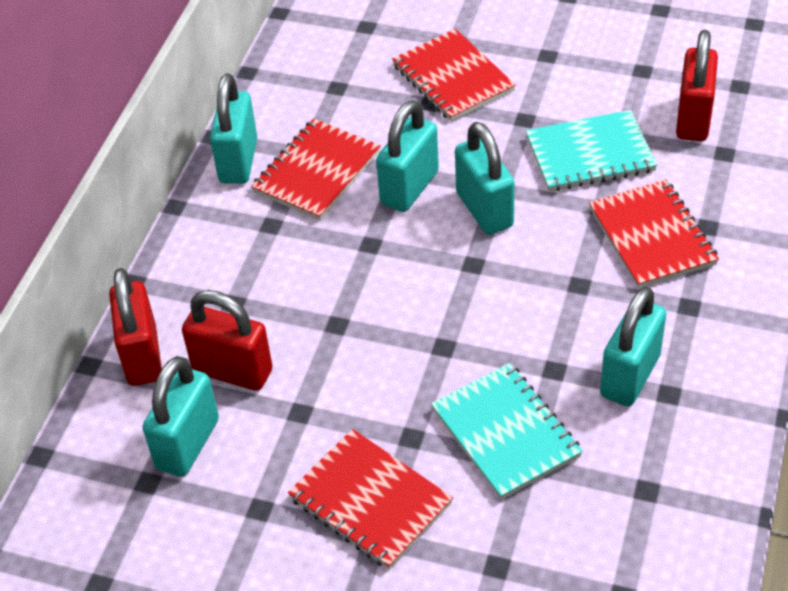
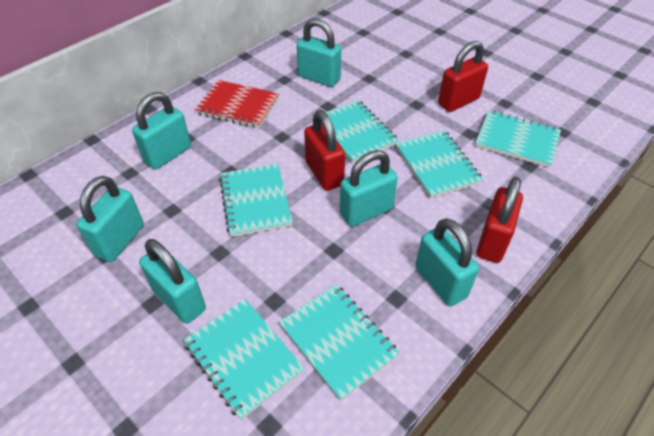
red notebook: [251,119,381,221] [288,429,453,570] [392,29,516,121] [589,179,719,288] = 4 -> [195,80,280,128] = 1
turquoise notebook: [431,363,583,500] [526,110,657,191] = 2 -> [183,299,304,420] [219,164,293,237] [279,284,400,401] [321,100,399,163] [395,130,483,198] [475,110,561,168] = 6
turquoise padlock: [143,356,219,477] [210,74,257,184] [376,100,439,212] [455,122,515,235] [600,287,666,406] = 5 -> [77,176,144,262] [132,92,191,170] [139,239,206,324] [297,18,341,87] [340,150,398,227] [415,218,479,306] = 6

